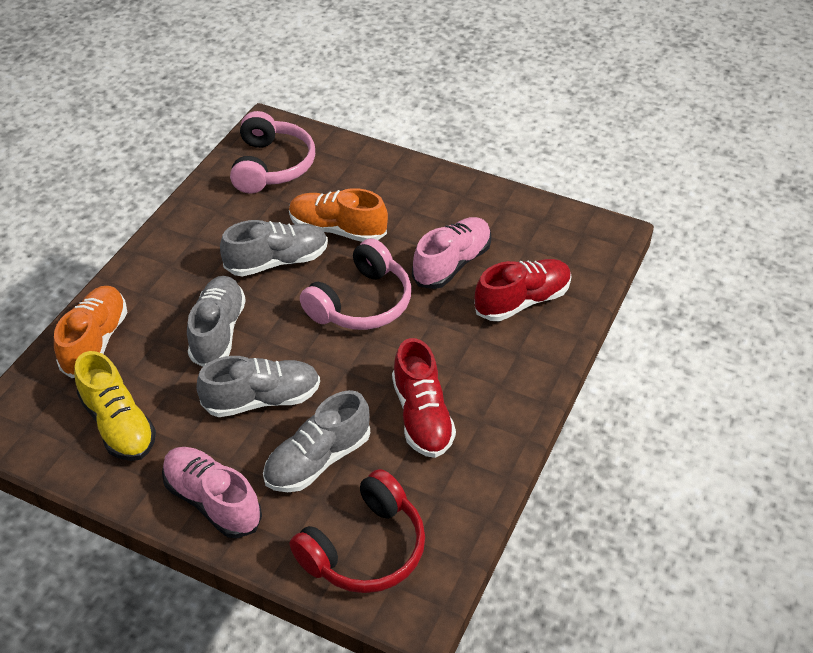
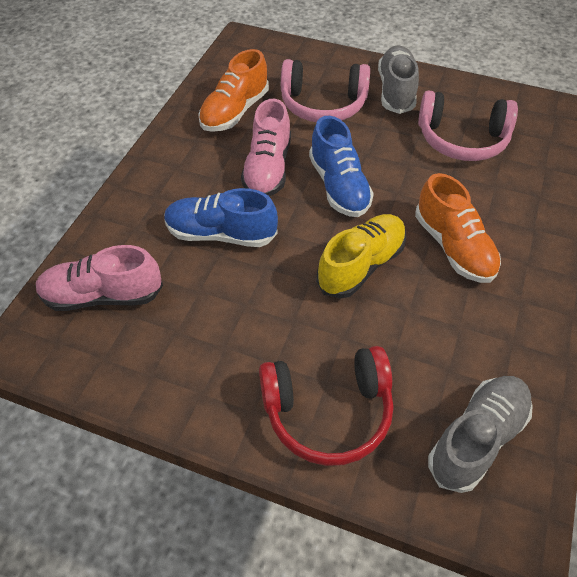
blue shoe: none = 0 -> [164,188,278,247] [309,116,374,217] = 2
grey shoe: [187,276,246,367] [196,356,320,417] [220,220,328,276] [263,390,370,492] = 4 -> [378,45,419,114] [428,376,533,493] = 2
red shoe: [392,338,456,458] [474,259,572,321] = 2 -> none = 0

